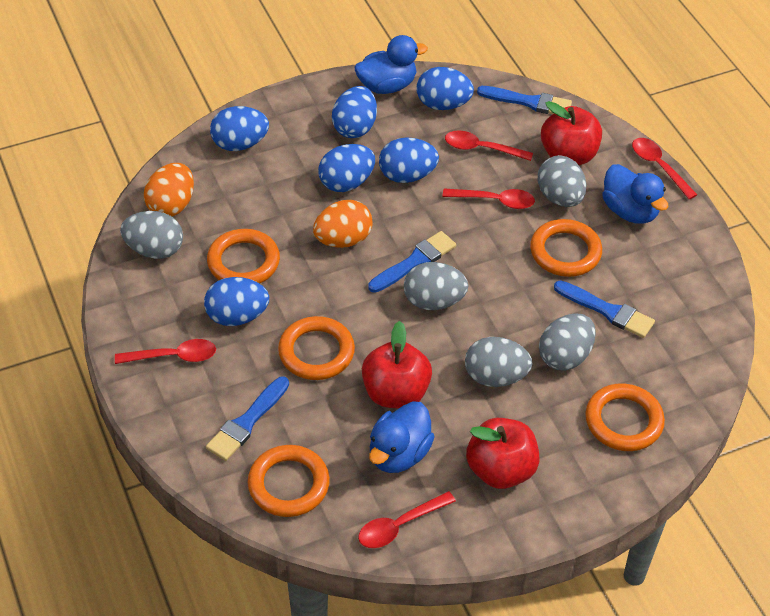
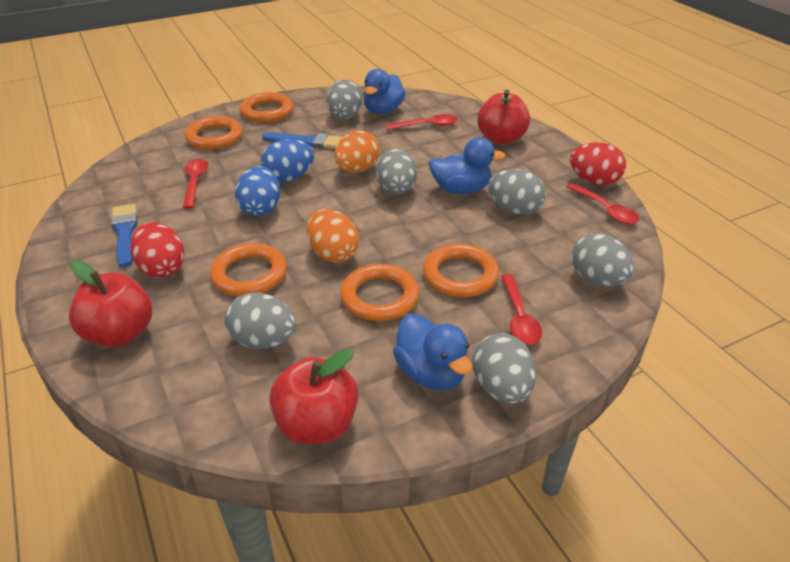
blue brush: [206,376,289,461] [368,231,456,293] [477,86,572,114] [554,280,655,338] = 4 -> [111,204,138,267] [262,132,343,149] = 2
blue egg: [204,277,269,326] [210,106,269,151] [318,144,375,192] [332,86,377,138] [379,137,439,183] [417,67,474,110] = 6 -> [235,166,280,216] [261,139,314,182] = 2
grey egg: [120,211,183,259] [404,262,469,310] [465,337,533,387] [537,155,586,207] [539,313,596,371] = 5 -> [225,292,297,349] [326,79,362,119] [375,149,417,194] [472,333,536,404] [488,169,546,215] [572,233,634,287] = 6
red egg: none = 0 -> [130,222,185,278] [570,142,626,185] = 2
red spoon: [115,339,216,364] [358,491,456,548] [442,189,535,209] [445,130,533,161] [632,138,697,199] = 5 -> [183,159,209,209] [386,114,458,130] [501,274,542,344] [567,183,639,224] = 4

